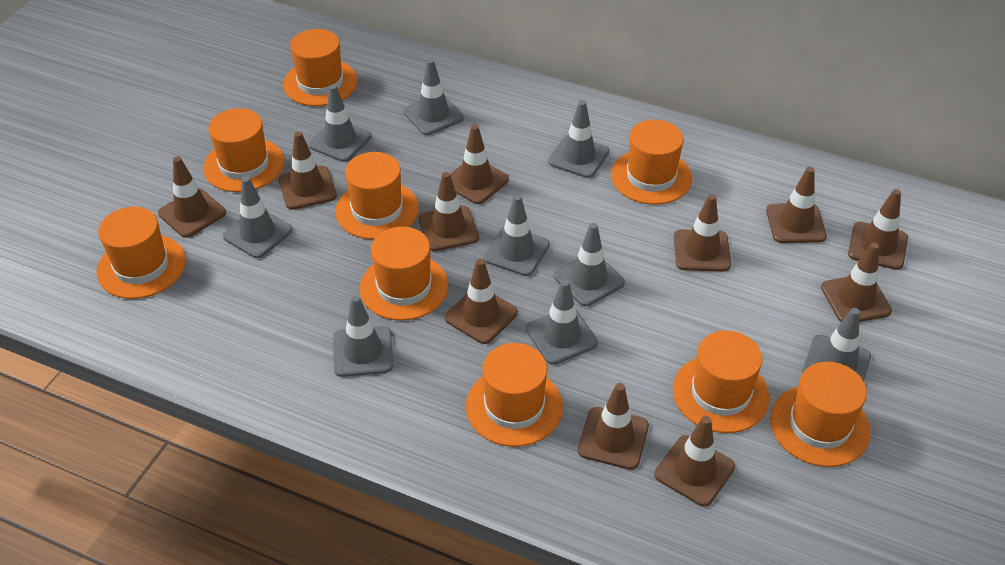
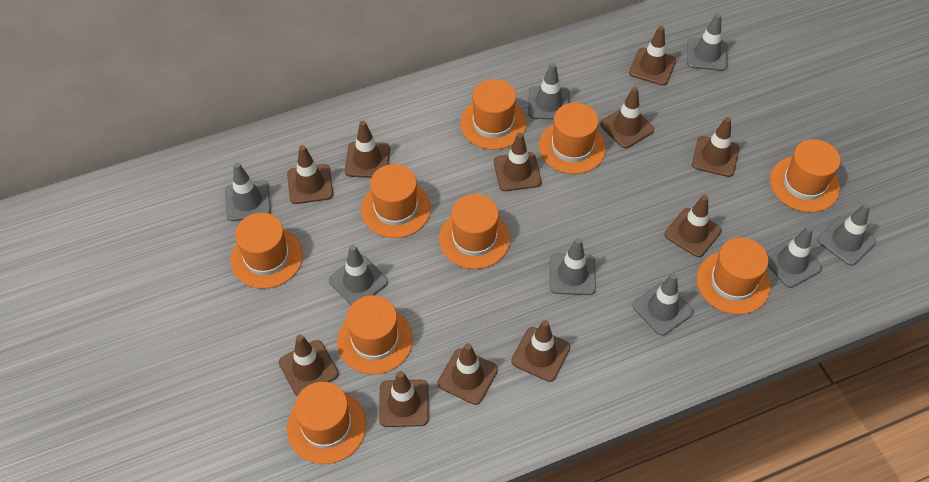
grey traffic cone: [223,177,293,258] [309,85,372,162] [333,295,393,377] [403,59,464,135] [483,195,550,276] [526,280,598,365] [548,100,609,178] [554,223,625,306] [802,308,871,381] = 9 -> [225,162,271,221] [329,245,388,305] [528,63,569,120] [550,238,596,295] [633,273,693,336] [687,13,728,71] [766,226,822,288] [817,203,876,266] = 8

